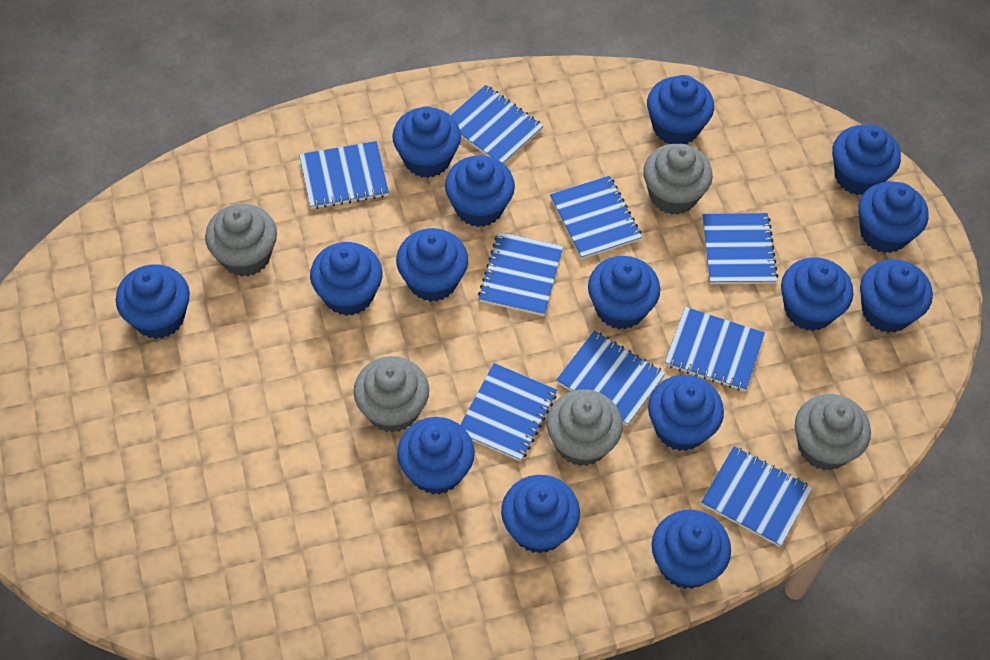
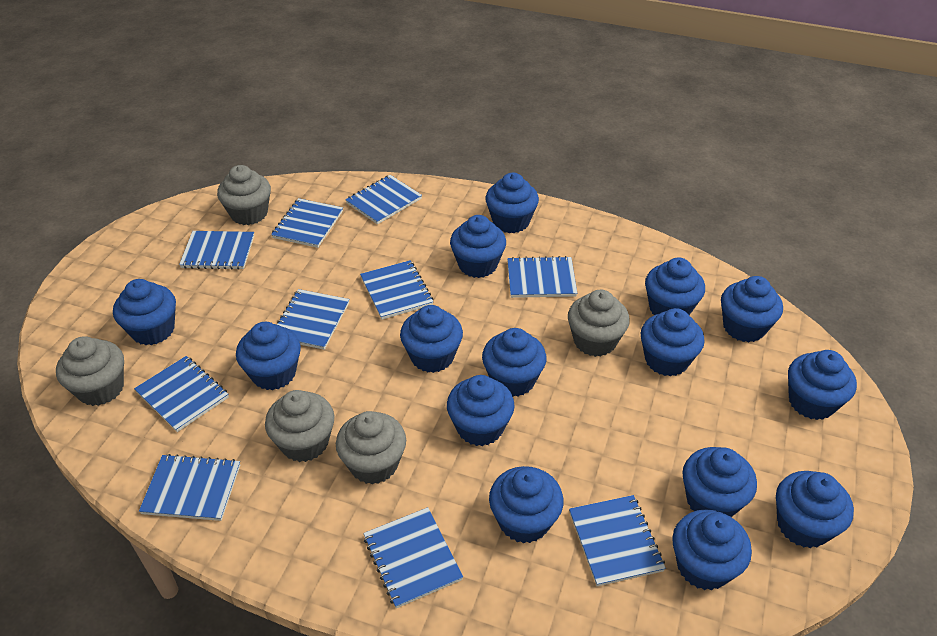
blue notebook: [299,141,389,209] [451,85,543,164] [460,363,557,462] [478,232,563,316] [550,176,642,259] [556,331,665,426] [665,307,765,391] [701,446,813,547] [702,213,778,284] = 9 -> [134,356,229,432] [139,454,240,521] [179,231,254,270] [271,198,343,248] [277,289,350,350] [345,175,422,224] [360,260,434,320] [364,507,463,608] [507,256,577,298] [569,495,666,586] = 10

